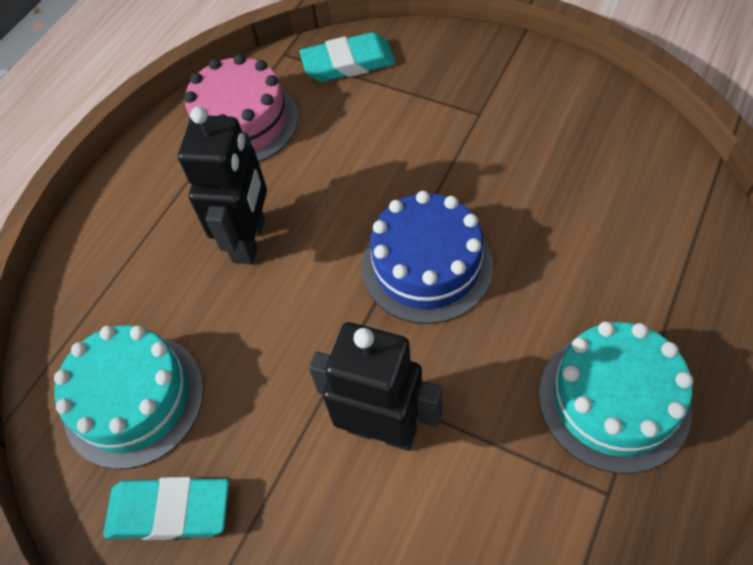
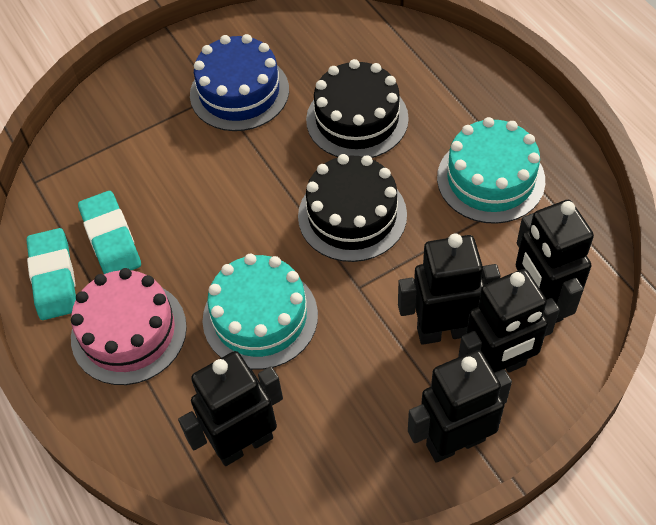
black cake: none = 0 -> [298,154,407,262] [306,59,409,158] = 2
black robot: [178,107,267,264] [309,322,442,451] = 2 -> [178,351,283,466] [398,233,500,345] [408,350,512,463] [458,269,560,373] [515,200,594,323] = 5

